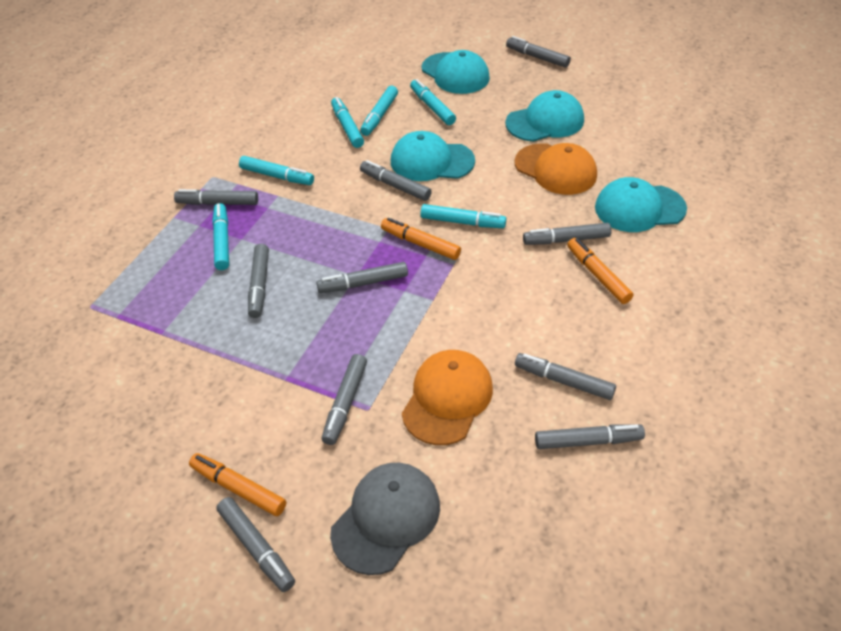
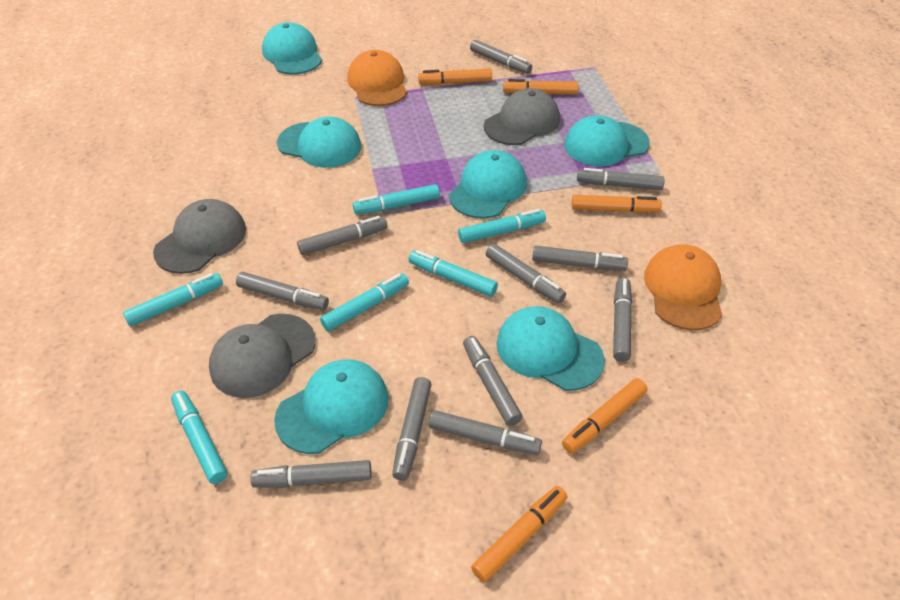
grey cap: [330,463,440,575] = 1 -> [153,199,246,274] [209,314,316,398] [484,88,560,145] = 3
grey marker: [174,189,258,205] [216,497,295,592] [248,244,269,318] [316,262,408,293] [321,354,367,445] [360,160,432,201] [506,36,571,68] [515,353,616,400] [523,223,611,245] [535,424,645,449] = 10 -> [236,272,329,310] [250,460,372,488] [297,216,387,255] [392,377,432,481] [429,410,542,455] [463,336,523,426] [470,40,532,74] [486,244,566,303] [532,246,628,271] [577,168,665,190] [613,277,632,362] = 11
orange marker: [189,453,286,516] [381,218,461,260] [567,238,634,304] = 3 -> [418,69,492,84] [471,486,568,582] [503,79,579,94] [562,378,648,453] [572,195,662,213] = 5
turquoise cap: [391,131,475,181] [422,50,490,94] [505,90,584,142] [595,177,687,232] = 4 -> [262,22,322,74] [274,359,389,454] [277,117,361,168] [449,150,527,219] [496,306,605,391] [565,115,650,166] = 6

